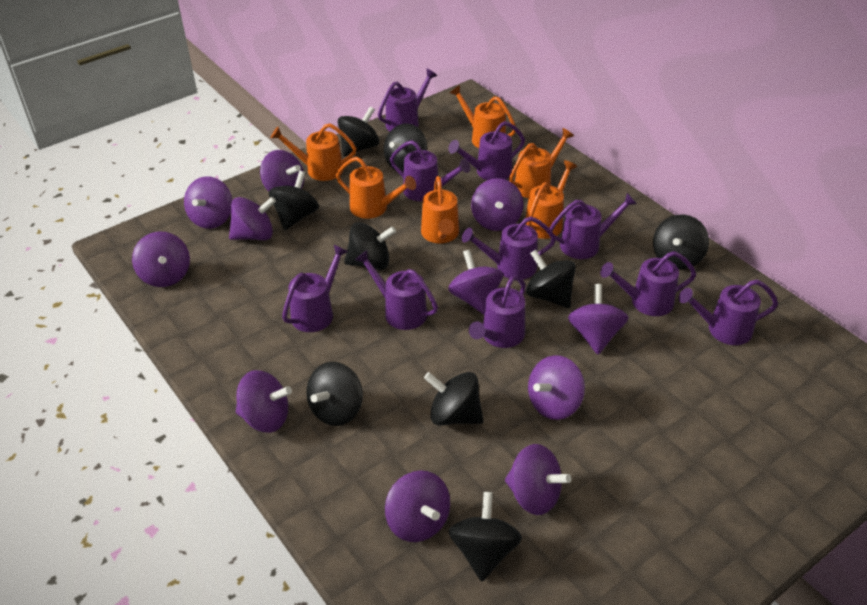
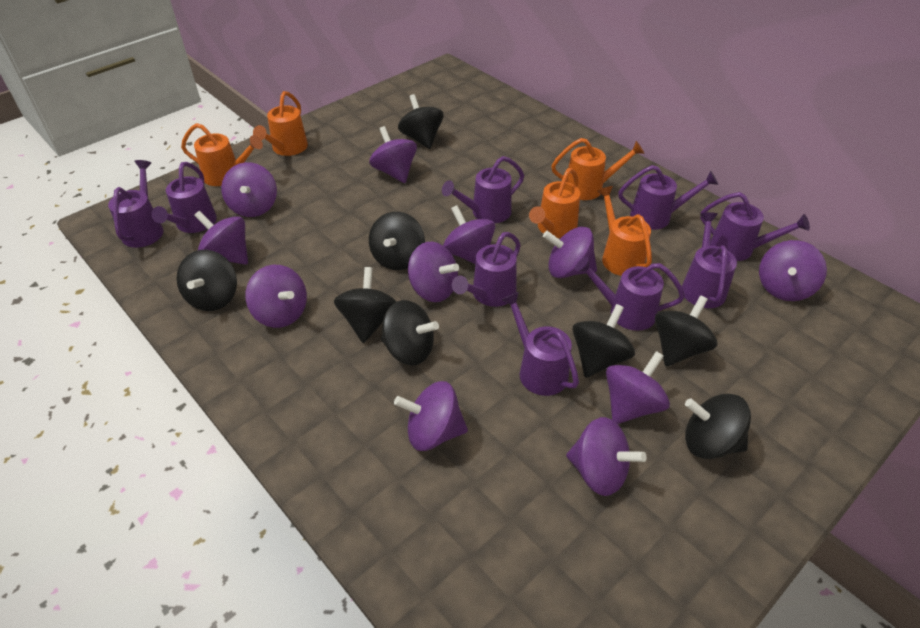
black spinning top: [269,171,319,230] [306,362,363,426] [338,107,379,156] [344,222,396,270] [384,123,427,172] [424,372,484,425] [449,492,522,581] [526,249,576,308] [653,215,709,269] = 9 -> [177,250,237,311] [334,267,396,343] [369,212,425,270] [381,300,439,365] [398,94,444,149] [572,304,635,378] [655,295,717,366] [685,394,751,459] = 8
orange watering can: [271,124,357,181] [336,157,416,219] [421,176,459,243] [450,85,516,148] [509,128,574,198] [525,160,577,239] = 6 -> [181,123,263,186] [253,91,308,156] [529,168,580,238] [551,138,644,200] [597,186,652,276] = 5
purple watering can: [282,245,348,332] [355,250,438,330] [378,69,437,131] [390,140,471,201] [448,121,525,180] [462,216,556,279] [469,275,526,348] [549,193,637,259] [600,251,696,316] [678,279,778,345] = 10 -> [108,160,163,248] [151,162,217,233] [442,156,524,223] [452,232,521,307] [501,292,579,396] [575,256,685,331] [618,165,718,230] [682,212,737,308] [700,192,810,261] = 9

